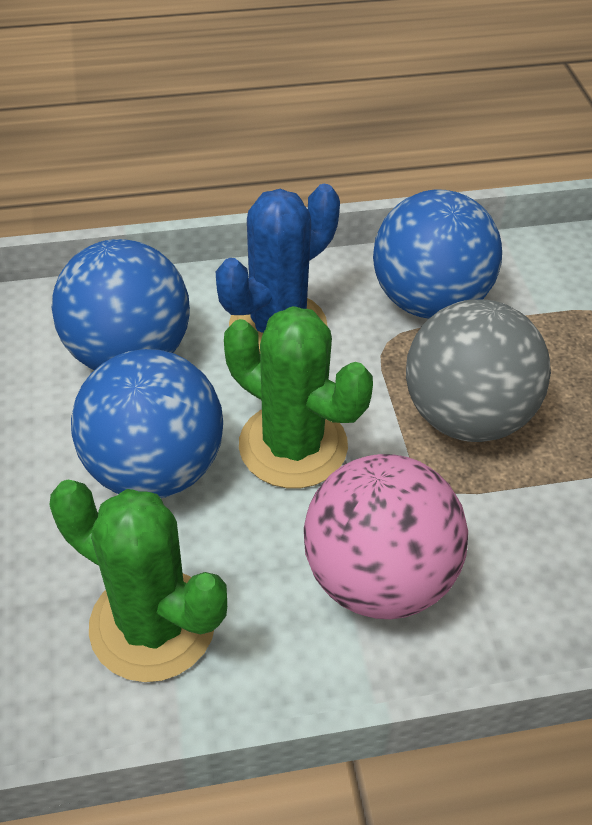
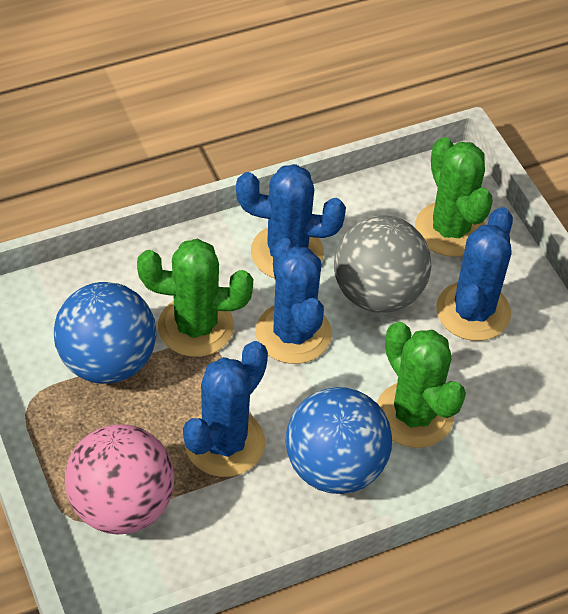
blue ball: [52,239,190,370] [71,349,223,498] [373,190,502,319] = 3 -> [54,282,156,384] [286,387,392,494] = 2
blue cactus: [215,184,340,352] = 1 -> [183,341,268,477] [236,164,346,278] [255,238,332,364] [436,207,513,341] = 4
green cactus: [50,480,227,682] [224,306,373,488] = 2 -> [137,239,253,357] [377,322,466,448] [415,137,493,257] = 3

